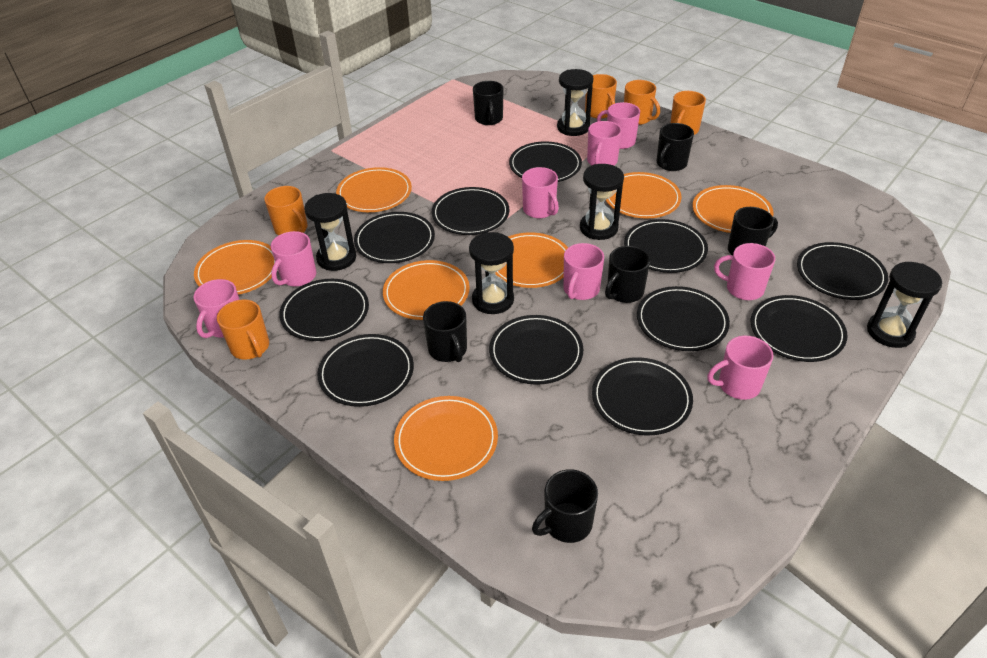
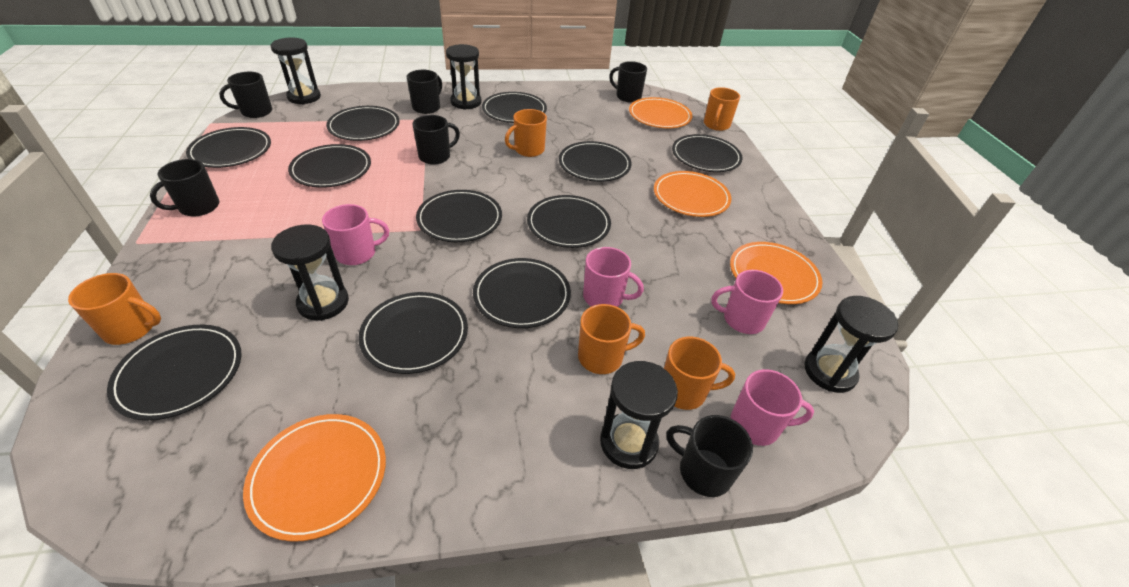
orange plate: [194,240,275,295] [336,167,412,212] [383,260,470,320] [394,396,498,481] [495,232,568,288] [606,172,682,219] [692,185,774,233] = 7 -> [243,414,386,542] [629,97,692,128] [654,171,731,217] [730,242,823,304] = 4
pink mug: [193,279,240,338] [271,231,316,287] [522,167,559,218] [563,243,604,300] [587,121,622,165] [597,102,640,149] [707,336,773,400] [714,243,775,300] = 8 -> [322,204,389,265] [583,247,644,307] [711,270,783,334] [731,369,814,446] = 4

